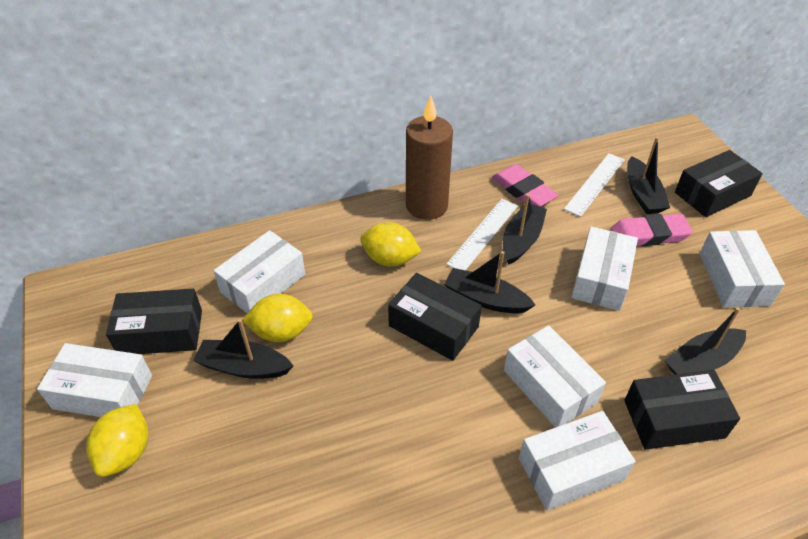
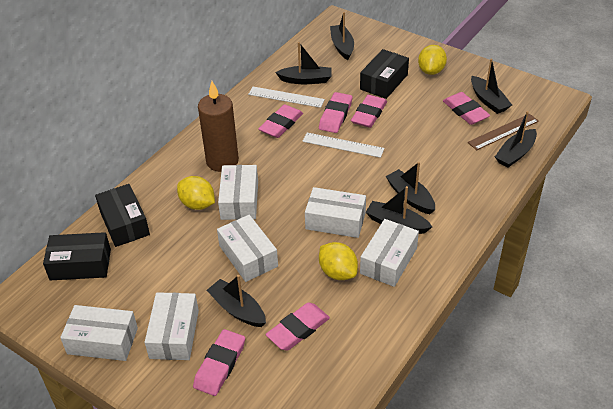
black boat: [193,319,294,379] [444,251,535,313] [503,194,547,265] [627,137,670,214] [664,307,746,375] = 5 -> [207,275,266,327] [275,42,332,84] [330,12,354,60] [366,186,432,234] [386,162,435,214] [471,58,512,114] [495,111,537,168] = 7
black box: [106,289,202,354] [388,273,482,361] [624,370,740,450] [675,150,763,217] = 4 -> [43,232,111,280] [95,184,150,247] [360,49,409,99] = 3
brown ruler: none = 0 -> [468,114,539,150] = 1
pink eraser: [492,164,559,207] [611,214,693,246] = 2 -> [193,329,245,396] [258,104,303,138] [266,302,330,351] [319,92,352,133] [351,95,387,128] [443,92,490,125] = 6

